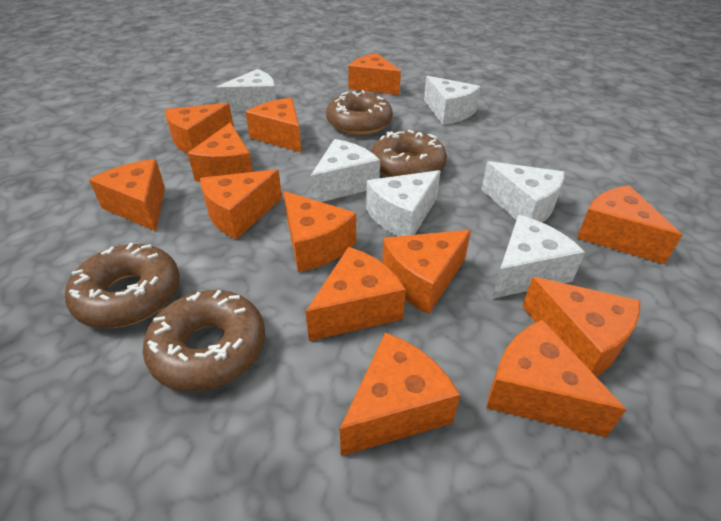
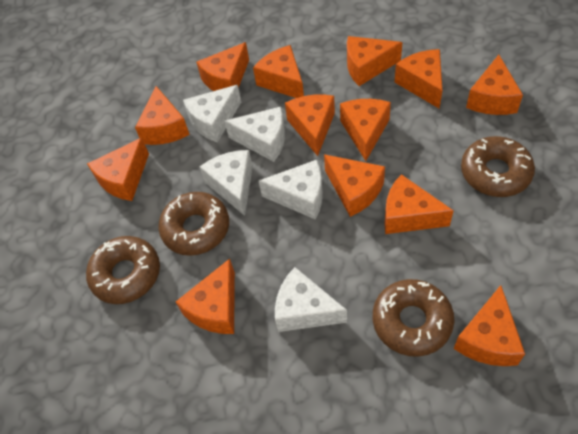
white cheese: [216,69,277,112] [310,139,380,202] [366,170,440,236] [424,76,481,125] [481,161,565,223] [492,215,585,299] = 6 -> [183,85,241,142] [200,150,253,216] [224,107,285,162] [259,160,323,219] [275,267,347,332] = 5

